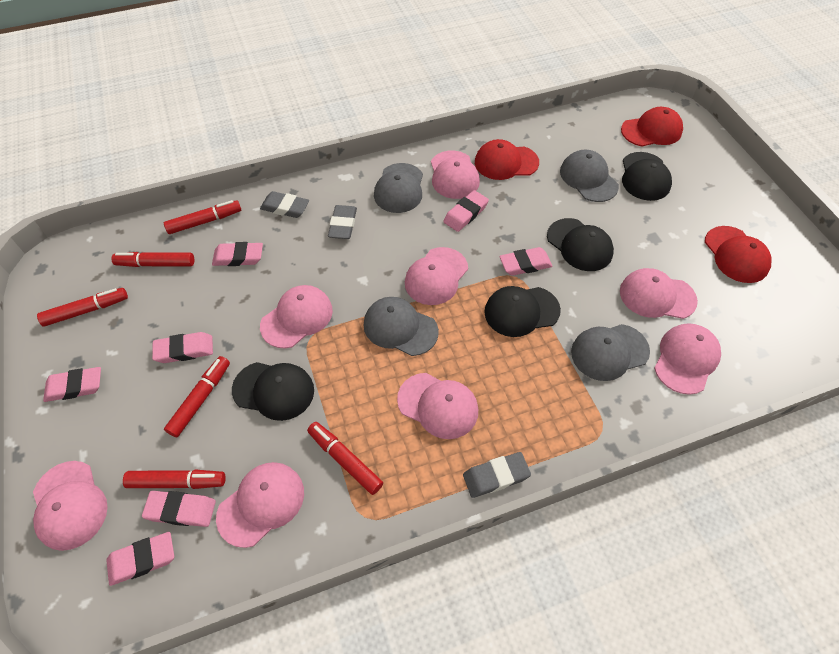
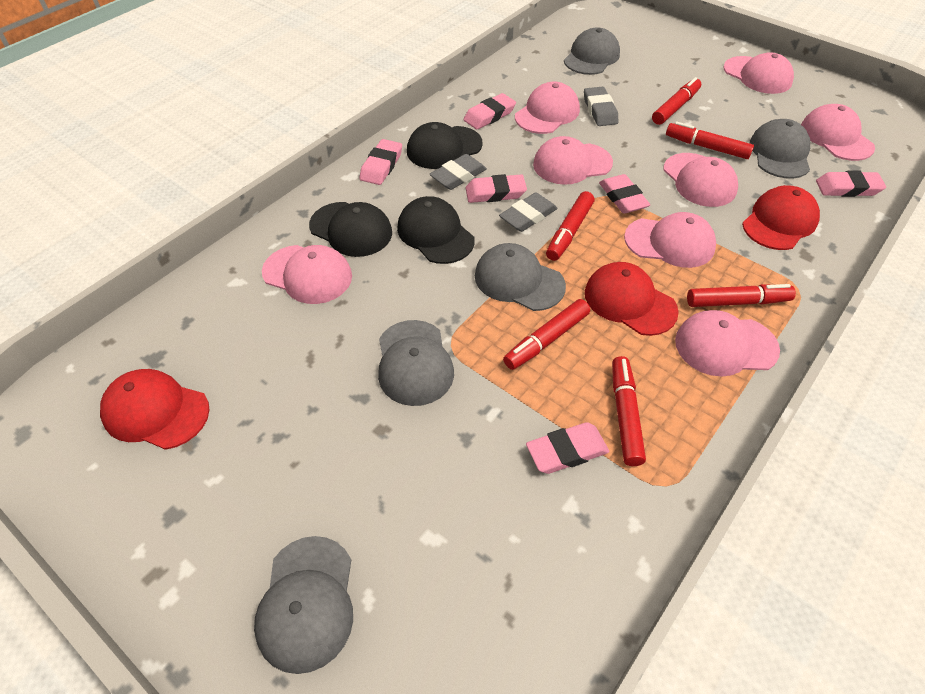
black cap: [232,362,314,421] [484,286,561,337] [547,218,614,271] [622,152,672,201] = 4 -> [309,202,392,257] [397,196,475,264] [407,122,483,169] = 3
grey cap: [363,297,439,356] [374,163,423,213] [560,150,619,202] [571,324,650,381] = 4 -> [254,536,353,674] [378,320,454,406] [475,243,566,311] [564,27,620,75] [750,119,810,179] = 5
pink eraser: [43,367,101,402] [106,532,174,586] [142,491,216,527] [152,332,213,363] [212,242,263,266] [443,190,489,232] [499,247,552,276] = 7 -> [359,139,402,185] [464,93,516,130] [466,174,527,203] [526,422,609,474] [599,174,650,213] [816,171,886,197] = 6

